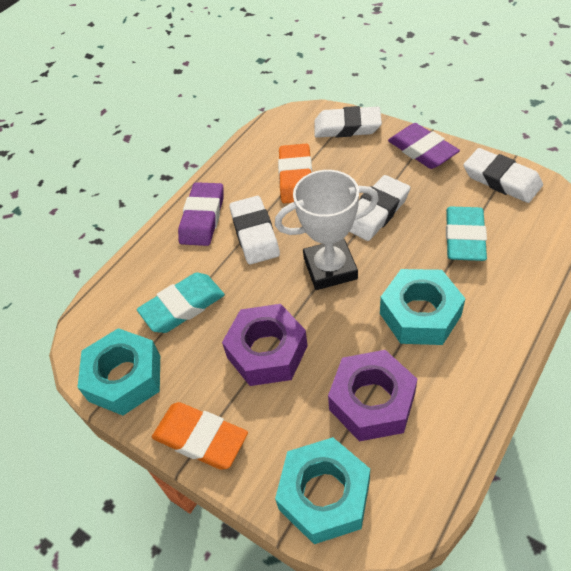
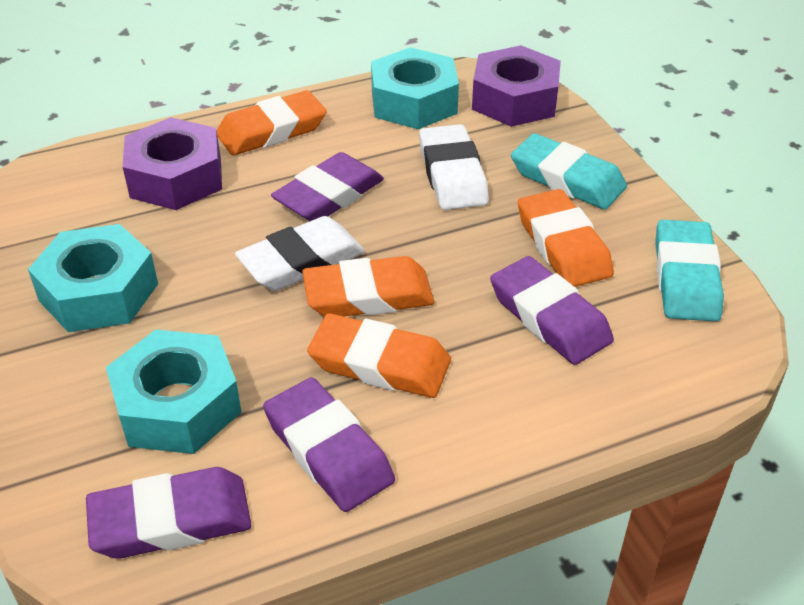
orange eraser: [152,402,248,470] [278,144,312,203] = 2 -> [217,90,327,156] [302,256,434,317] [307,313,451,398] [518,189,614,287] = 4
purple eraser: [178,182,224,246] [388,123,460,169] = 2 -> [86,467,251,559] [263,377,395,512] [271,152,384,221] [490,256,614,365] = 4
white eraser: [229,196,280,264] [314,106,382,138] [349,175,410,241] [463,148,543,203] = 4 -> [235,216,365,291] [419,124,489,210] = 2
white trophy: [275,170,379,290] = 1 -> none = 0

